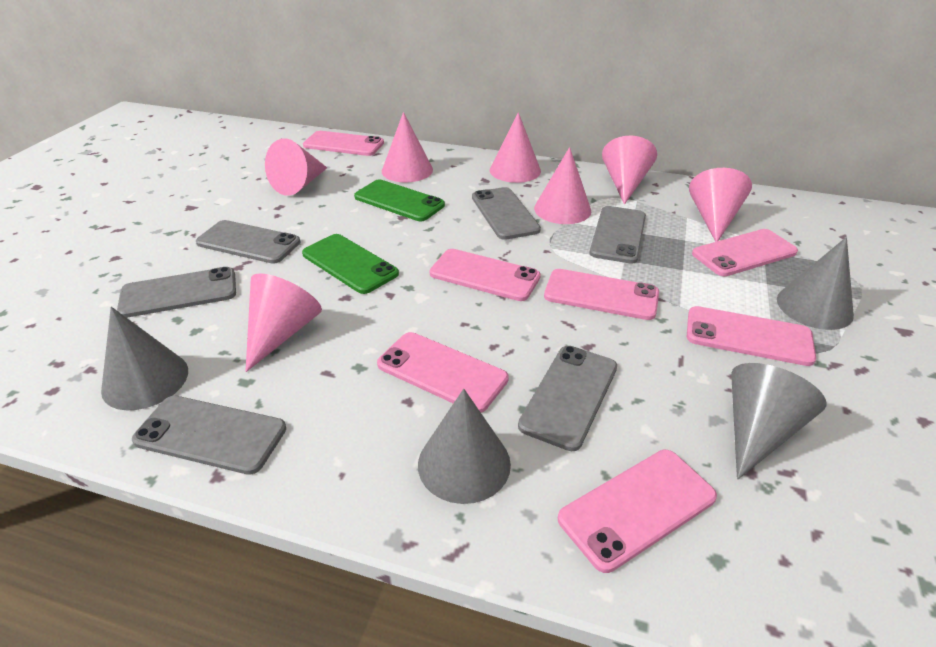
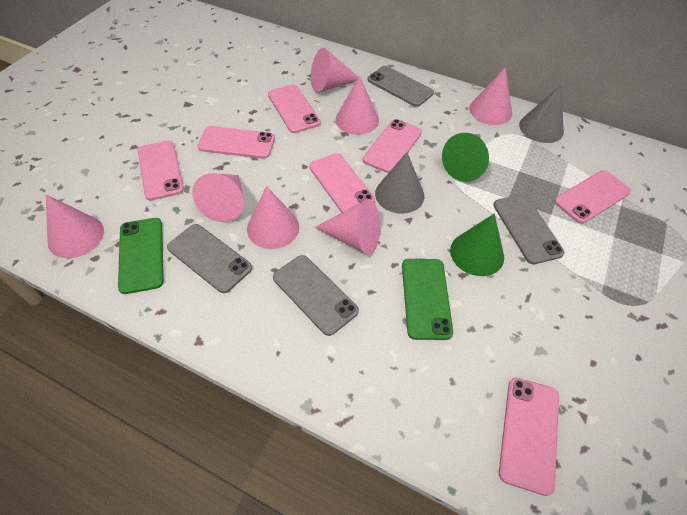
green cone: none = 0 -> [442,133,489,182] [450,213,504,276] = 2
grey cone: [101,307,188,410] [418,389,511,504] [731,363,826,480] [777,237,854,330] = 4 -> [375,152,424,214] [519,85,564,143] = 2
grey phone: [117,267,236,318] [132,396,286,475] [196,220,300,264] [472,187,541,240] [518,346,617,451] [590,206,646,264] = 6 -> [167,224,252,293] [273,255,359,336] [368,66,434,107] [493,194,564,264] = 4

